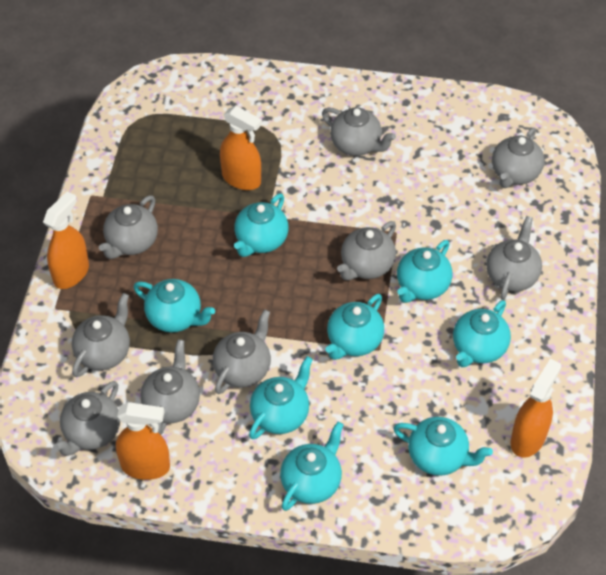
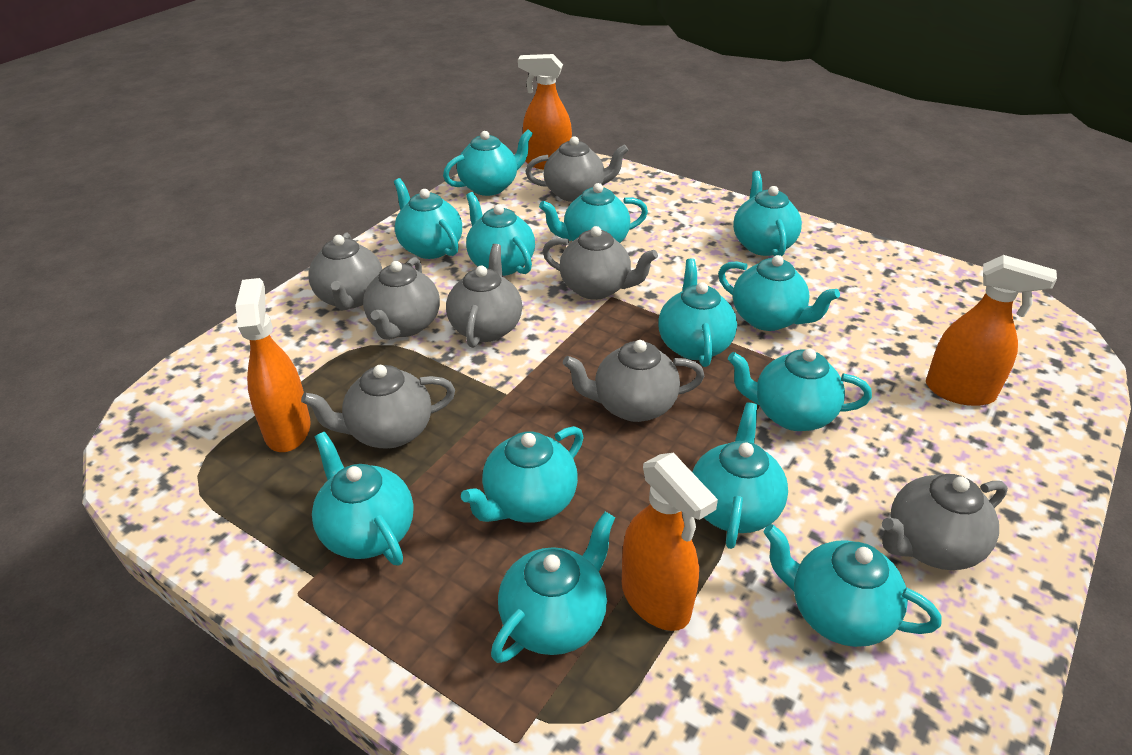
grey teapot: [53,381,120,456] [72,293,130,377] [99,195,158,259] [140,340,200,435] [213,309,271,394] [322,107,396,156] [337,221,396,280] [486,216,542,300] [492,128,544,188] = 9 -> [301,365,455,448] [308,233,382,310] [363,257,440,340] [446,244,522,348] [525,136,629,202] [543,226,658,300] [563,340,704,422] [882,474,1008,570] = 8
turquoise teapot: [134,279,215,332] [234,193,289,257] [249,356,313,439] [280,422,344,511] [326,294,384,360] [393,417,493,476] [397,240,452,303] [453,300,511,367] = 8 -> [312,432,414,565] [394,178,462,259] [443,129,533,196] [461,426,584,523] [466,192,535,276] [491,512,615,663] [539,183,648,243] [658,259,737,367] [692,402,788,549] [718,255,840,331] [728,349,872,431] [733,171,802,256] [763,524,941,647] = 13

